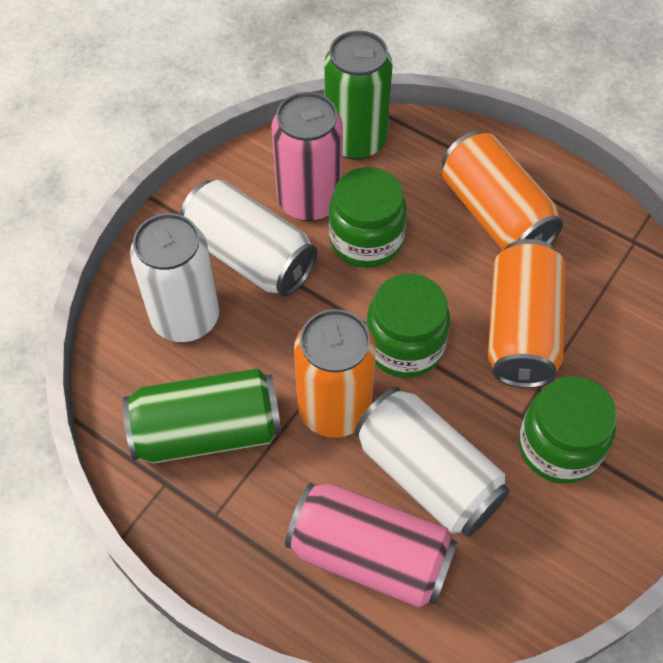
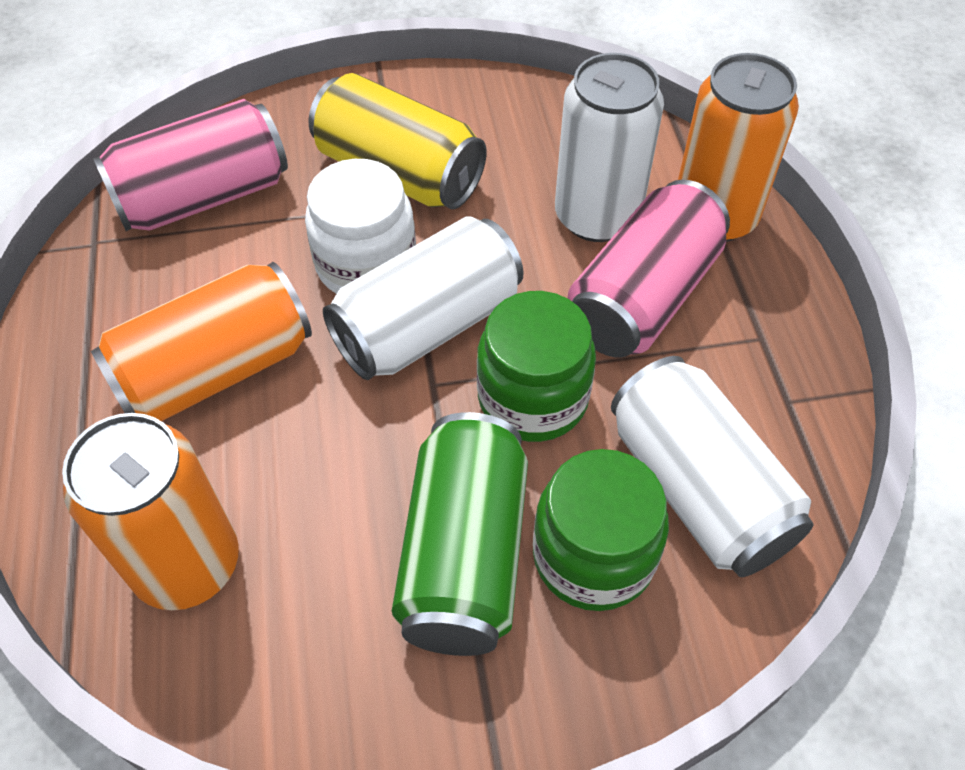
green can: [123,368,281,464] [324,30,393,160] = 2 -> [392,412,528,656] = 1
green jar: [329,167,407,268] [366,274,450,378] [519,376,617,484] = 3 -> [477,291,596,442] [533,449,669,611] = 2
white jar: none = 0 -> [305,159,416,294] = 1
yellow can: none = 0 -> [309,73,486,209] = 1

